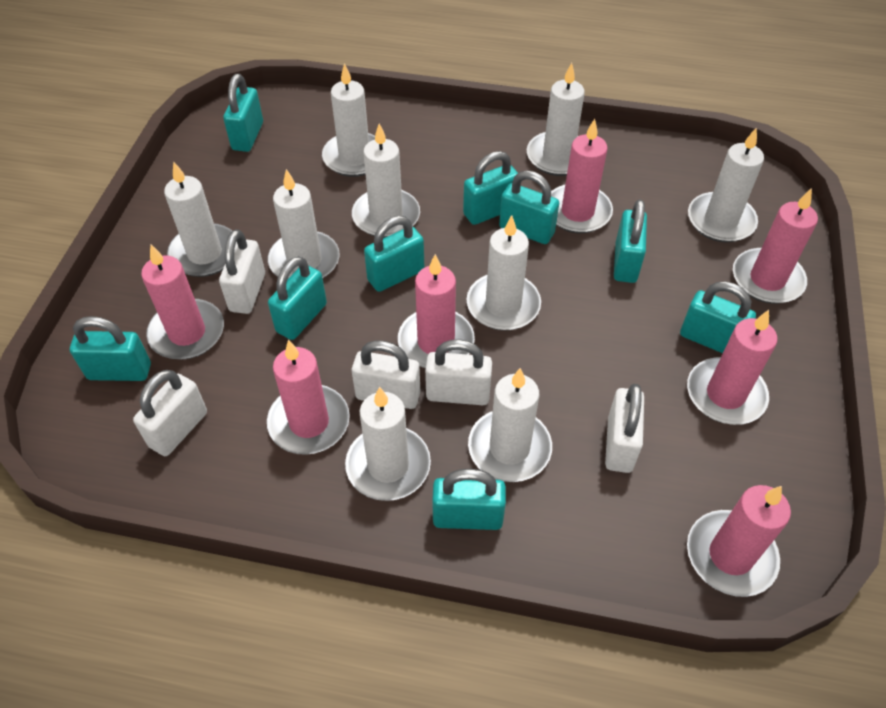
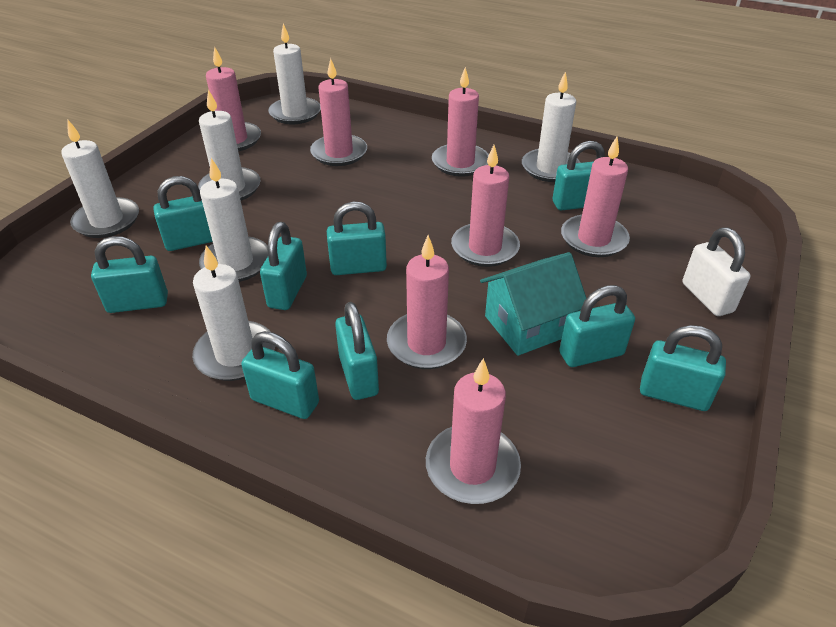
turquoise house: none = 0 -> [480,252,586,356] = 1
white candle: [164,162,232,277] [268,169,340,278] [322,63,375,177] [345,387,431,501] [352,124,420,238] [467,215,541,331] [468,368,552,482] [527,63,585,176] [688,127,764,243] = 9 -> [61,120,139,238] [192,246,275,381] [198,89,260,201] [199,158,268,282] [268,24,321,124] [522,71,580,182] = 6
white padlock: [133,370,207,456] [219,229,265,314] [352,340,421,409] [425,339,492,405] [605,384,644,473] = 5 -> [683,228,751,316] = 1

